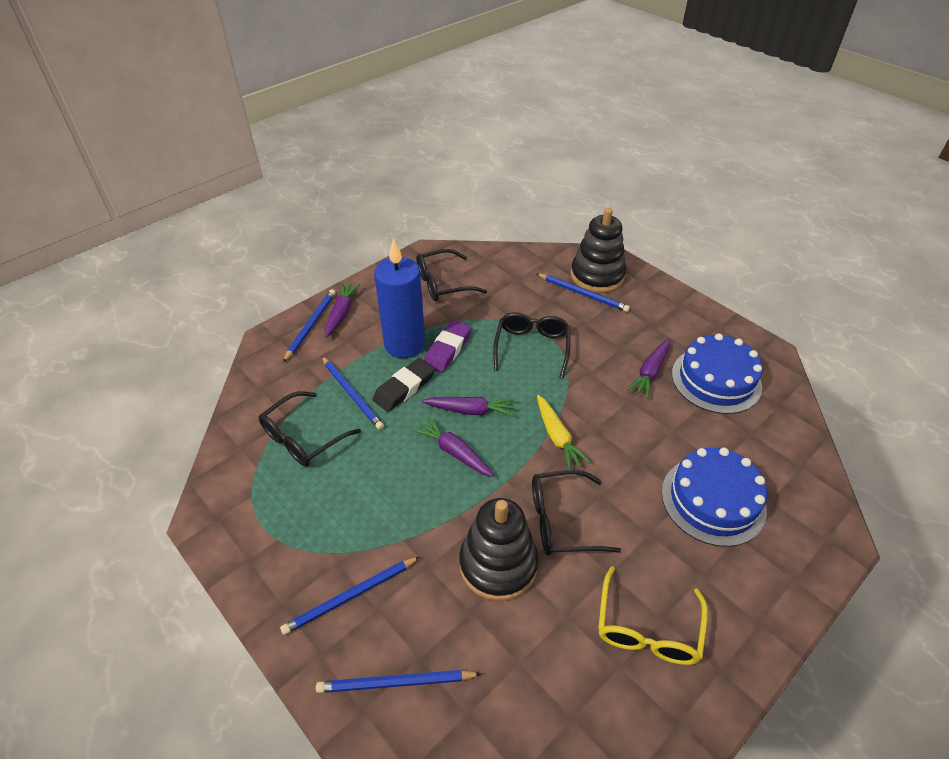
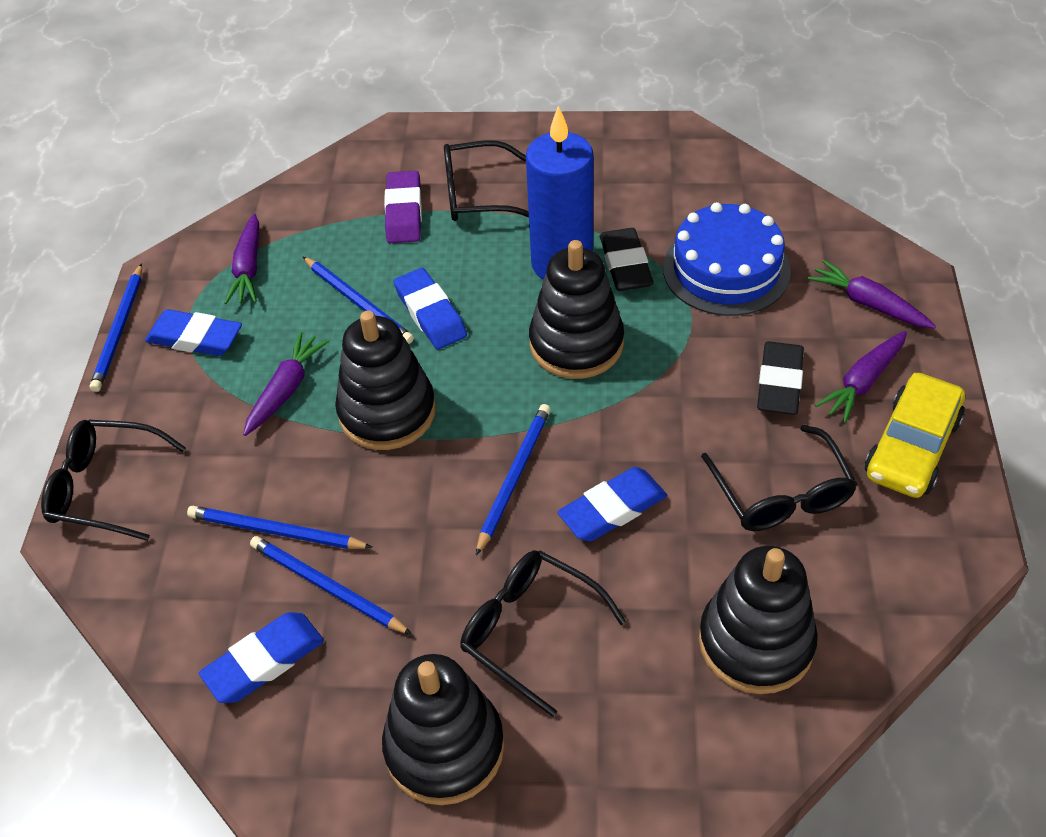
black eraser: [373,358,435,412] = 1 -> [600,228,654,291] [757,341,804,415] = 2
black stacking toy: [459,498,539,601] [571,208,626,293] = 2 -> [335,310,436,450] [382,654,504,805] [529,240,624,379] [699,546,818,694] = 4
blue cake: [662,447,767,547] [672,334,763,414] = 2 -> [663,202,791,316] = 1
blue eraser: none = 0 -> [145,309,242,356] [199,612,324,703] [394,268,467,349] [557,467,667,542] = 4
yellow car: none = 0 -> [865,373,965,498] = 1
yellow carrot: [537,395,591,470] = 1 -> none = 0
yellow glasses: [598,566,708,665] = 1 -> none = 0

